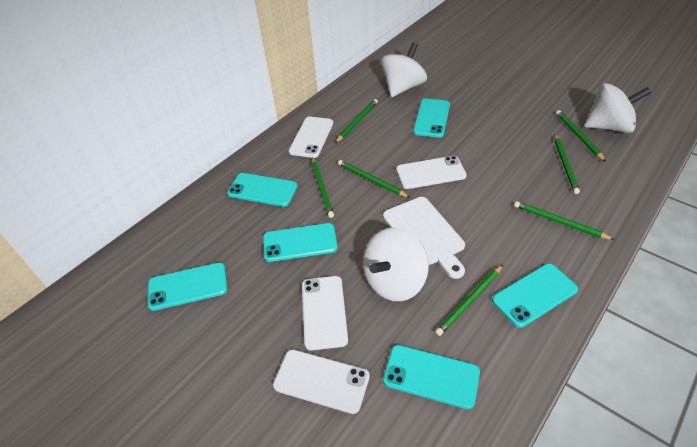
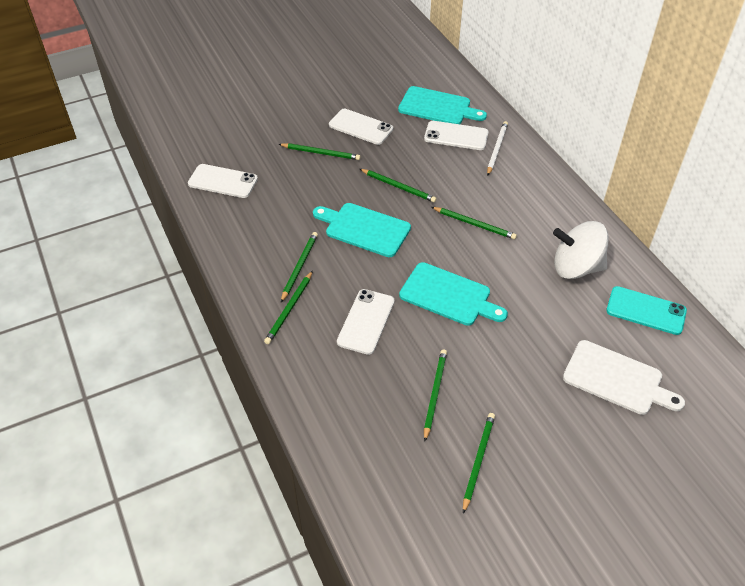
turquoise cutting board: none = 0 -> [313,203,411,257] [398,86,487,124] [399,262,508,326] = 3
turquoise phone: [148,262,228,311] [227,173,298,207] [263,223,338,262] [383,345,480,409] [413,98,450,138] [492,263,578,328] = 6 -> [606,286,687,335] = 1
white pencil: none = 0 -> [487,121,508,176] = 1
white spinning top: [363,227,429,301] [381,43,427,97] [584,83,651,133] = 3 -> [553,221,609,279] = 1

